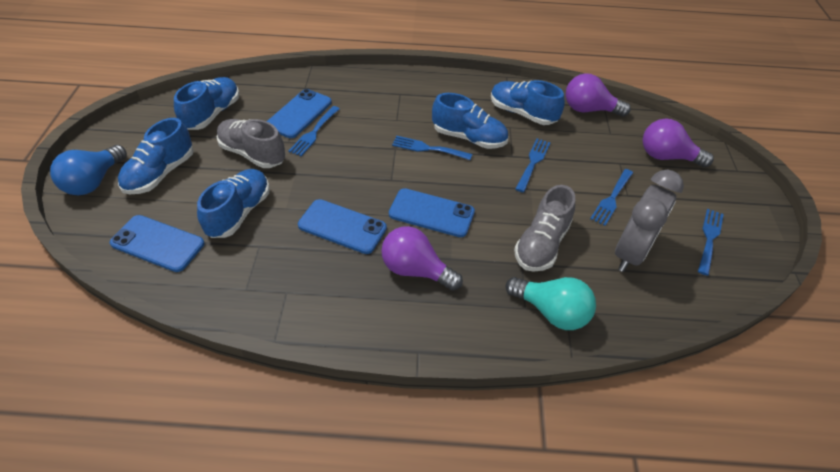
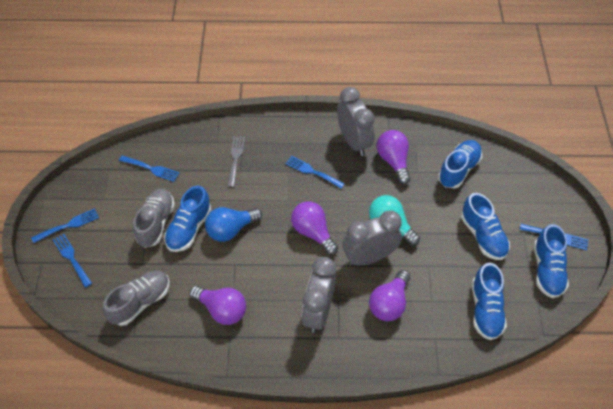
blue phone: [110,215,205,272] [267,89,332,138] [298,199,387,254] [389,188,475,237] = 4 -> none = 0
grey clock: [615,170,684,272] = 1 -> [301,257,336,333] [337,87,375,156] [342,210,402,266] = 3
grey fork: none = 0 -> [228,136,245,187] = 1
purple light bulb: [381,226,463,291] [566,73,631,117] [643,119,714,167] = 3 -> [190,286,246,325] [291,201,338,255] [369,270,410,321] [377,130,410,184] = 4

